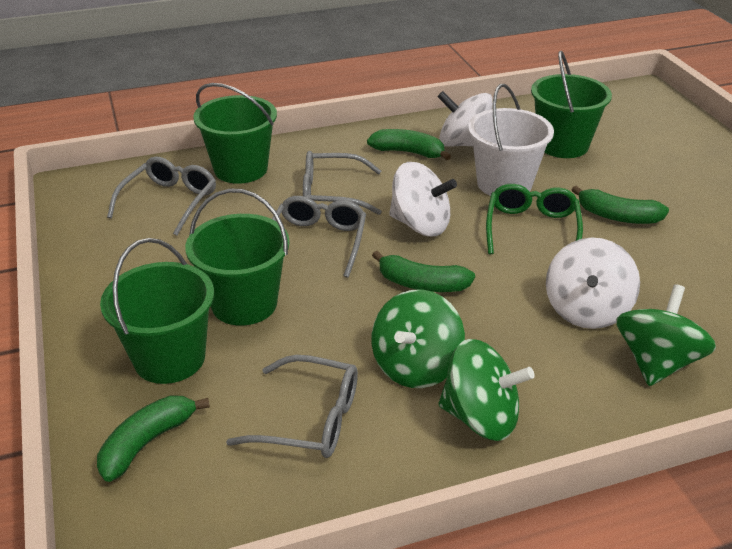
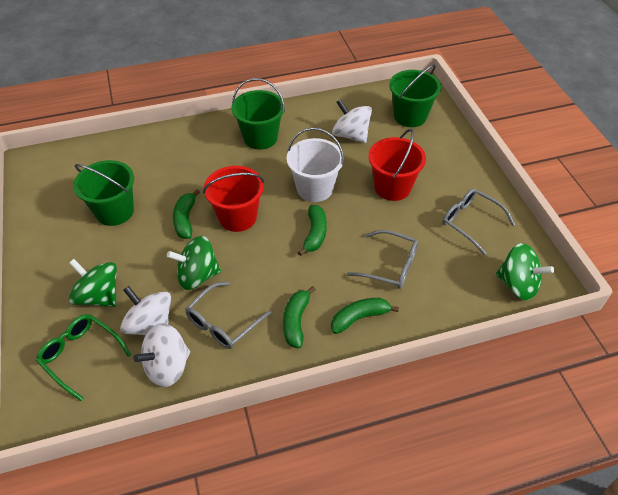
green bucket: [100,238,214,384] [185,189,290,326] [193,83,277,184] [531,51,612,158] = 4 -> [73,160,134,226] [231,78,285,150] [389,65,441,127] = 3
grey glasses: [107,156,216,236] [226,355,358,458] [272,196,366,278] [303,151,382,215] = 4 -> [185,282,271,349] [347,230,418,289] [442,188,515,255] = 3
red bucket: none = 0 -> [203,166,264,232] [368,129,426,201] = 2

